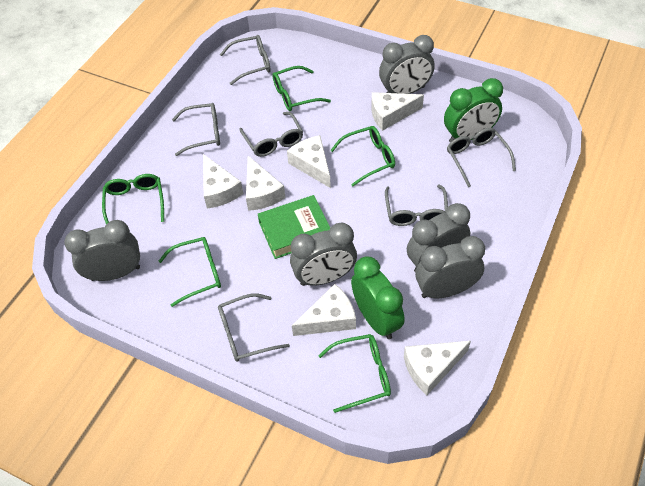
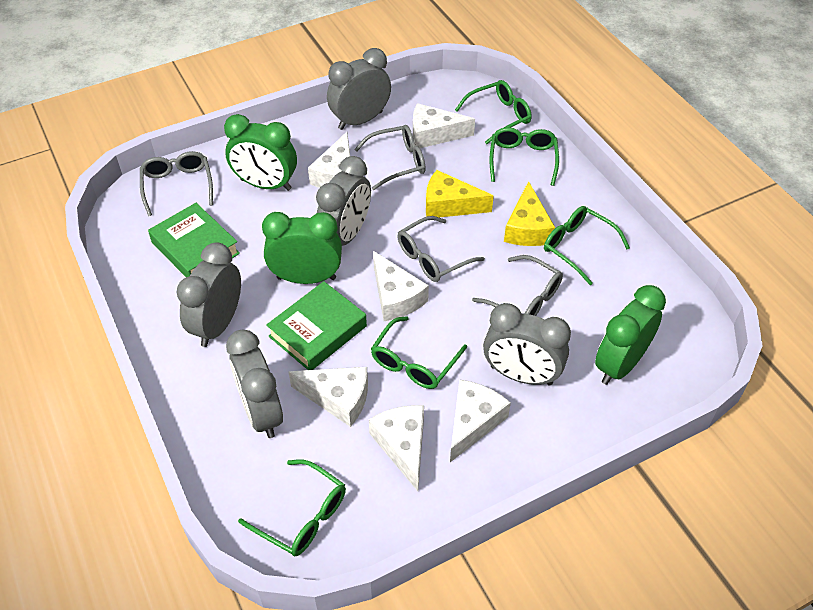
green book: [258,195,330,259] = 1 -> [148,203,240,277] [266,281,367,370] = 2
green clock: [351,257,405,339] [444,78,503,142] = 2 -> [224,114,297,191] [262,212,342,284] [595,285,666,385] = 3
grey glasses: [172,103,220,156] [218,293,290,362] [220,35,271,85] [239,112,303,157] [385,184,448,226] [447,128,516,187] = 6 -> [140,151,213,216] [354,125,426,190] [397,216,485,282] [472,255,563,316] = 4
yellow cheese: none = 0 -> [426,170,494,217] [504,181,555,246] = 2

